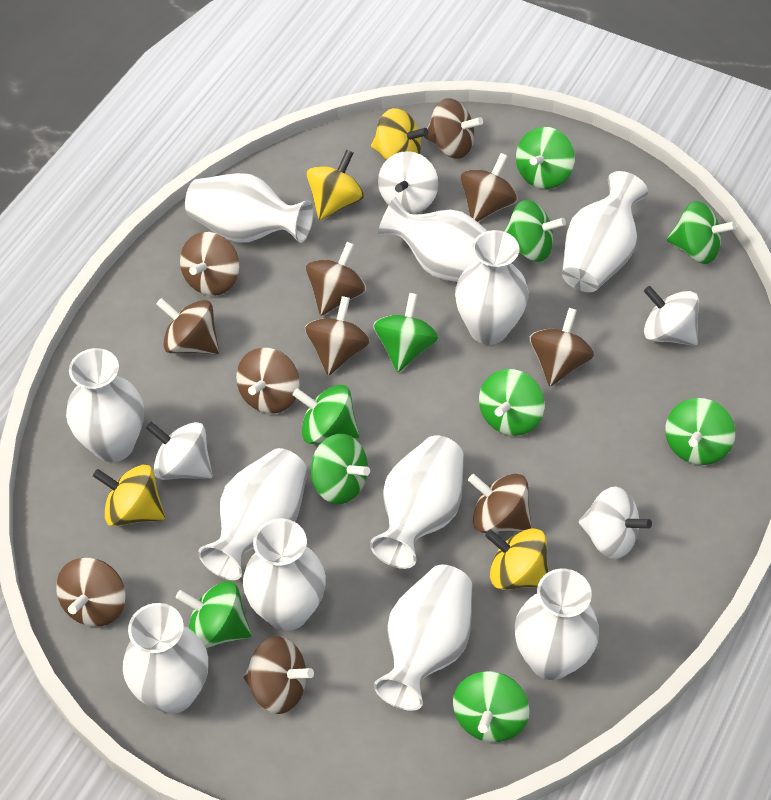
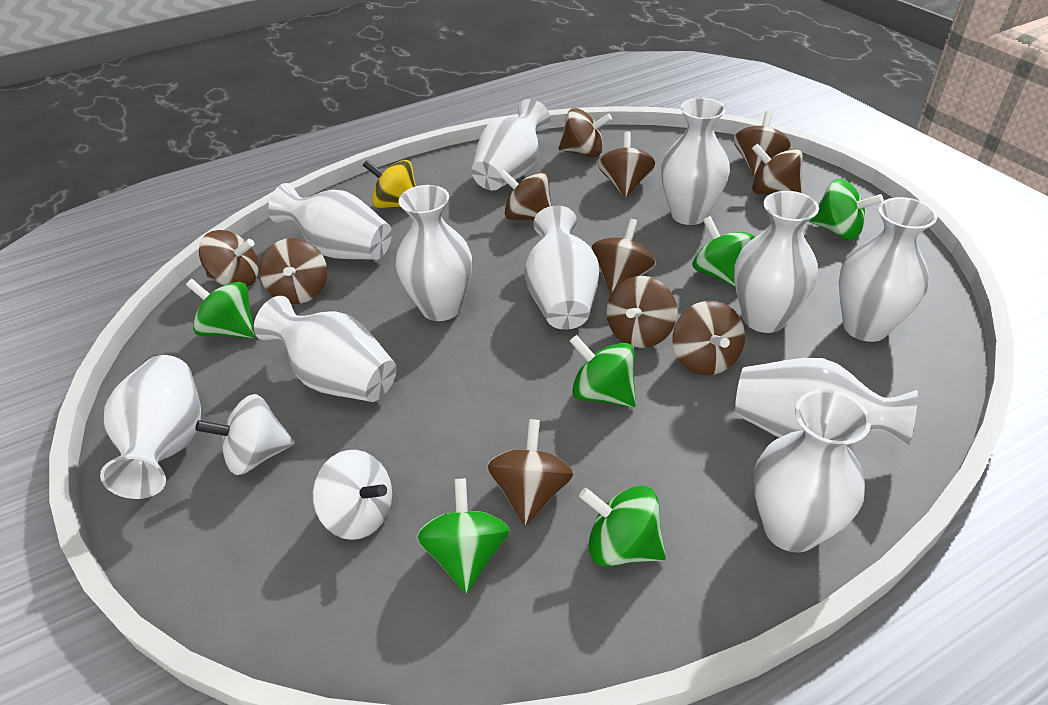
green spinning top: [176,581,252,648] [293,385,359,444] [311,434,370,504] [373,293,439,372] [453,671,530,742] [479,369,544,436] [504,200,566,262] [516,127,575,189] [665,398,735,465] [667,201,736,264] = 10 -> [186,279,255,338] [416,478,510,593] [569,335,636,407] [579,486,666,567] [693,216,755,287] [809,179,883,240] = 6
white spinning top: [146,422,213,480] [378,151,438,214] [579,487,652,559] [644,286,699,346] = 4 -> [195,394,295,475] [313,450,392,540] = 2
yellow spinning top: [93,465,165,527] [306,150,364,220] [371,108,429,160] [485,528,549,590] = 4 -> [363,160,416,208] = 1

